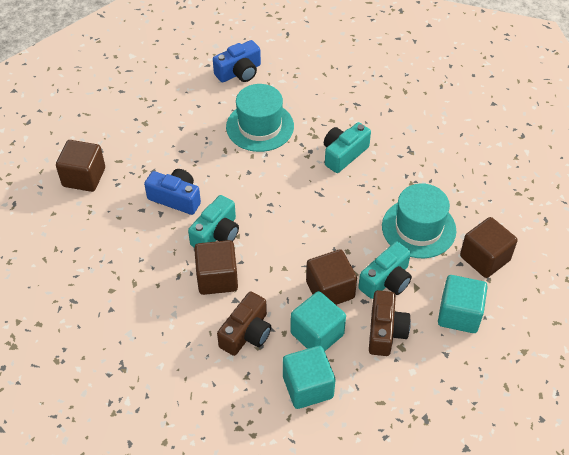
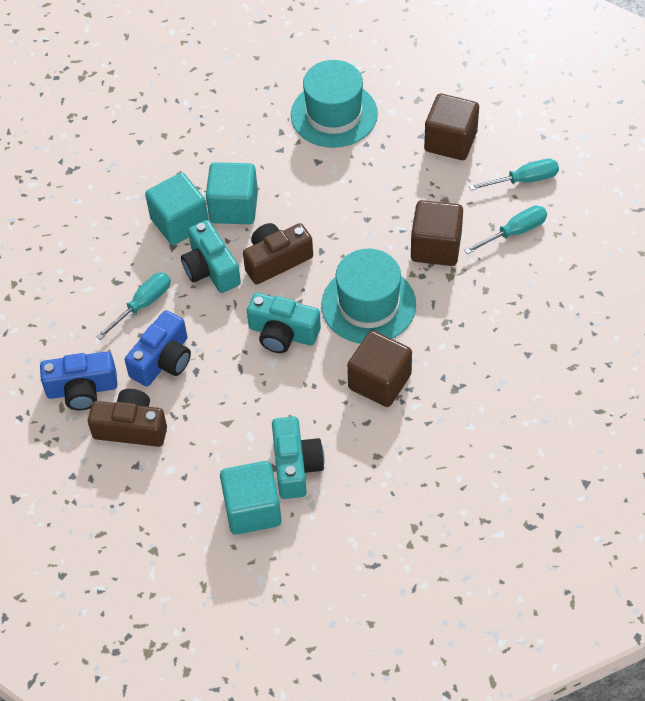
brown cube: [56,140,105,192] [194,240,238,295] [306,249,357,305] [460,217,517,278] = 4 -> [347,331,412,407] [411,200,463,266] [424,94,479,160] = 3
turquoise screwdriver: none = 0 -> [96,272,171,340] [464,205,547,254] [469,159,559,190] = 3

